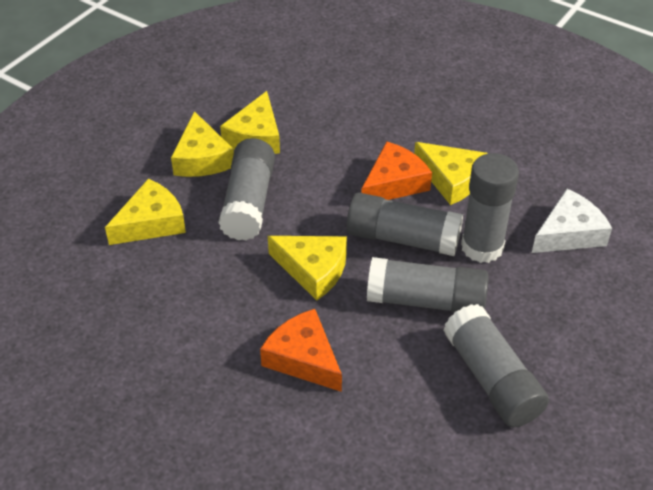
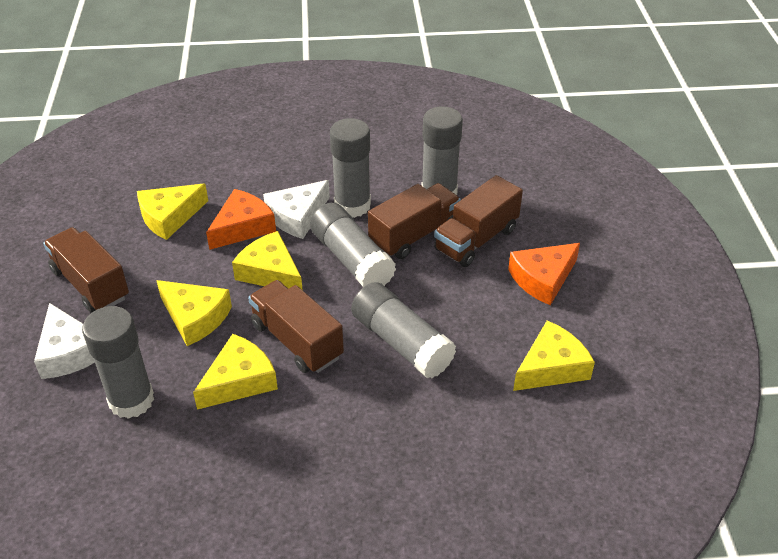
brown truck: none = 0 -> [43,227,129,312] [248,280,344,373] [368,183,461,259] [434,175,523,267] = 4
white cheese: [532,189,612,253] = 1 -> [34,303,95,379] [263,180,330,239] = 2

